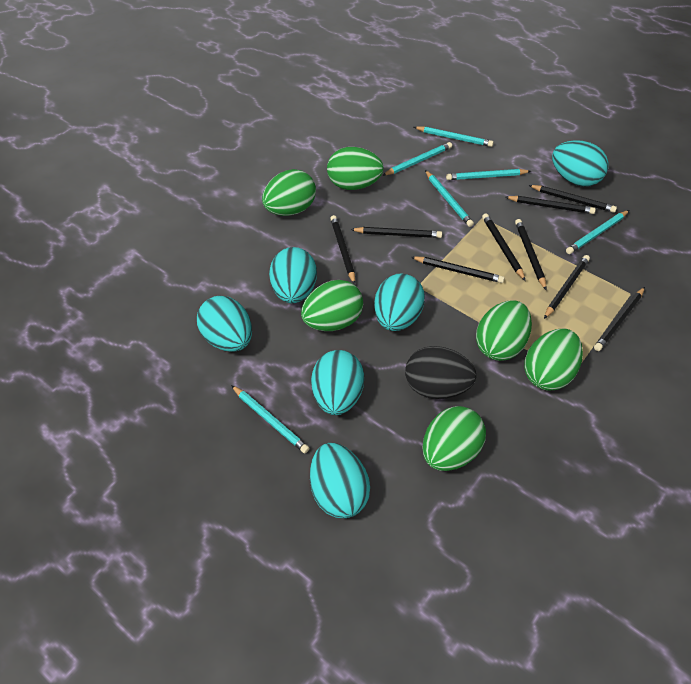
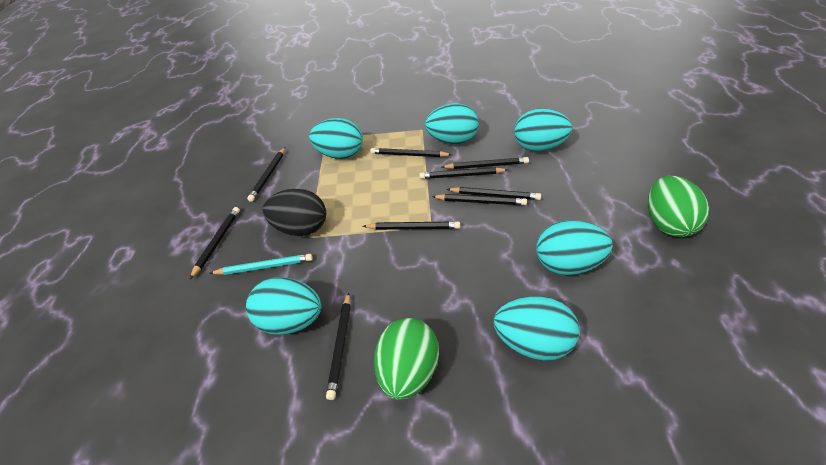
green egg: [262,169,316,216] [301,280,363,331] [327,147,384,190] [422,406,486,471] [476,300,532,361] [524,329,583,391] = 6 -> [374,318,439,400] [648,176,710,237] = 2
turquoise pencil: [231,385,309,453] [382,142,452,176] [414,126,494,147] [425,170,474,227] [446,169,531,180] [566,210,629,254] = 6 -> [209,254,313,275] = 1

